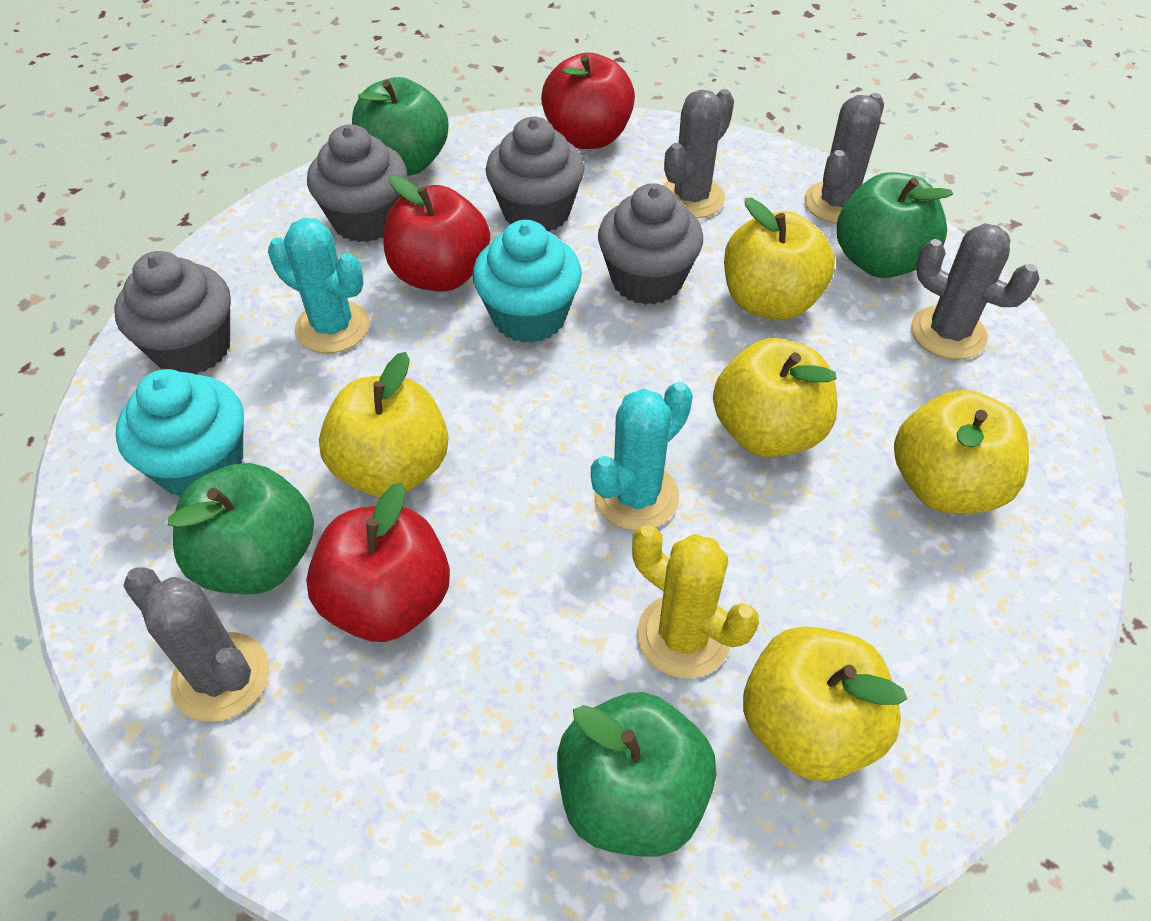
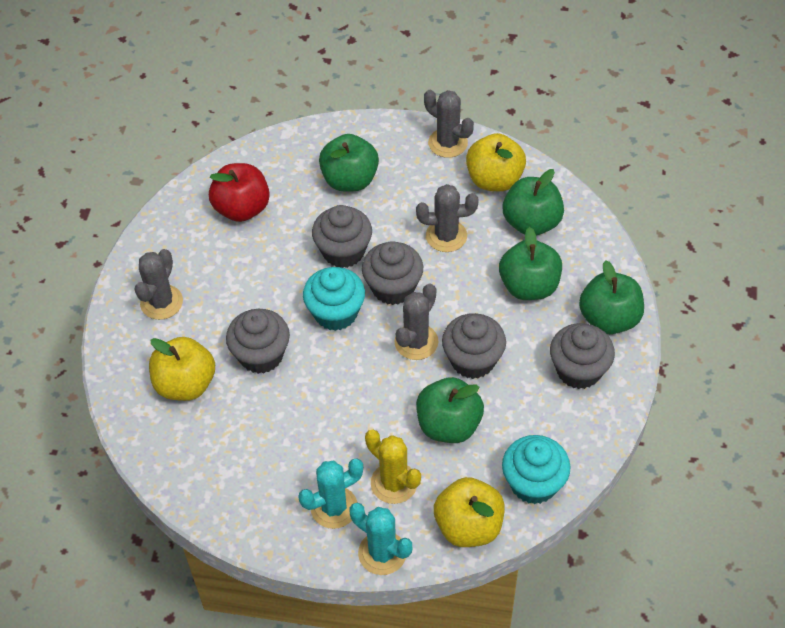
green apple: [168,463,314,594] [352,77,449,176] [557,692,716,857] [837,172,953,278] = 4 -> [319,134,379,192] [416,377,484,443] [499,227,562,300] [503,169,564,236] [579,260,644,334] = 5
grey cupcake: [114,251,231,374] [307,124,407,242] [486,117,584,232] [598,183,703,305] = 4 -> [226,309,290,374] [312,205,372,268] [362,241,423,305] [442,313,506,379] [550,323,615,389] = 5
red apple: [306,483,450,642] [383,174,490,292] [541,52,635,149] = 3 -> [209,163,270,222] = 1
yellow apple: [319,352,448,497] [713,338,838,457] [724,198,835,320] [743,626,907,781] [894,390,1029,514] = 5 -> [149,337,215,401] [434,477,505,547] [466,133,526,191] = 3

